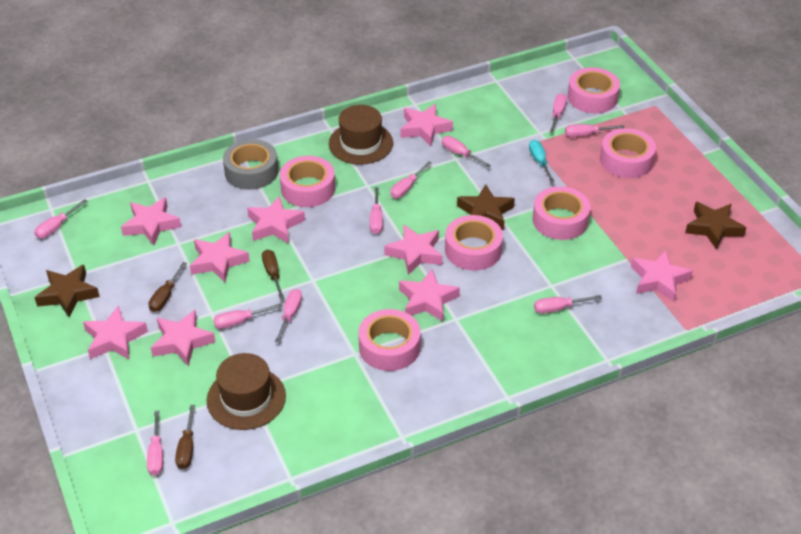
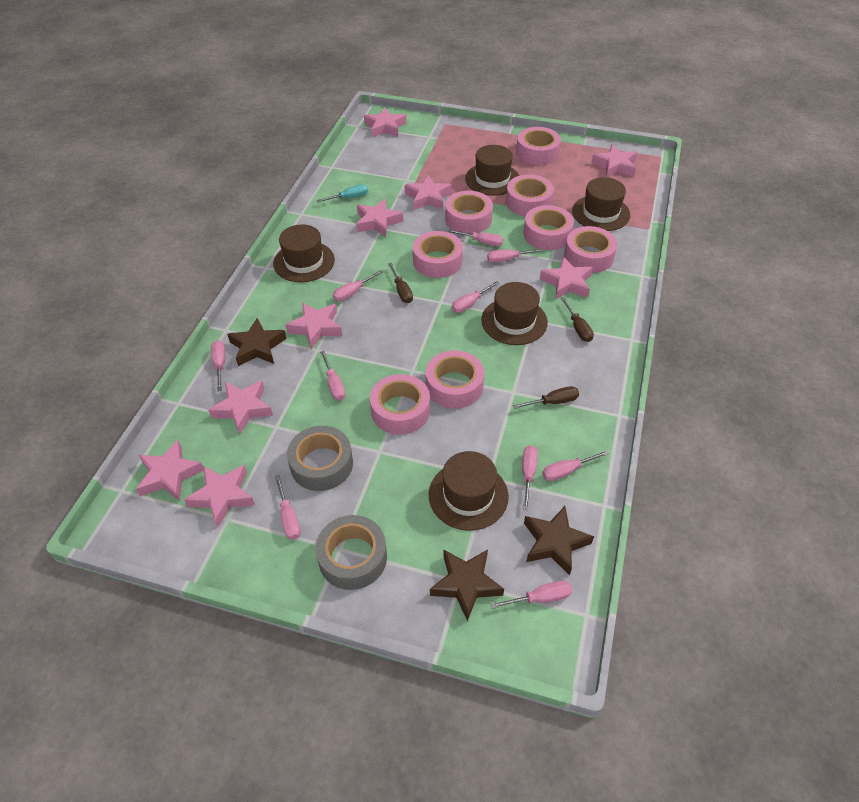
brown hat: [207,353,286,430] [329,105,393,165] = 2 -> [273,224,335,282] [429,451,509,531] [465,145,519,196] [481,282,548,345] [572,177,630,231] = 5
grey tape: [223,139,278,190] = 1 -> [287,426,353,491] [315,515,387,590] = 2
pink tape: [280,156,335,207] [358,309,421,371] [445,215,503,270] [532,186,591,240] [567,67,620,113] [600,128,656,178] = 6 -> [370,374,430,435] [413,231,463,278] [426,350,484,409] [445,191,493,234] [506,174,554,216] [516,127,561,165] [523,205,574,250] [564,226,617,273] = 8

